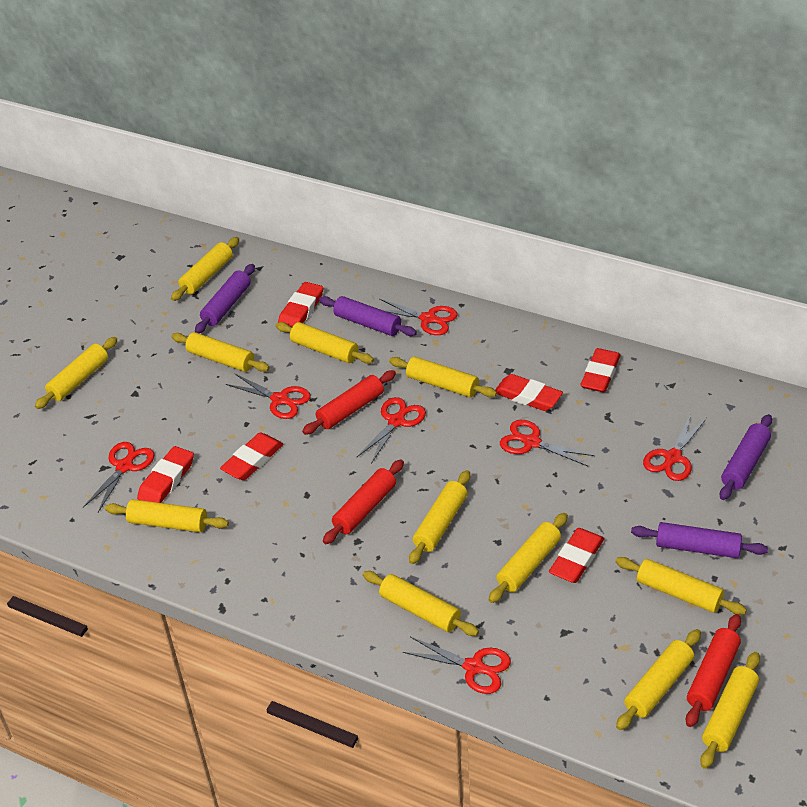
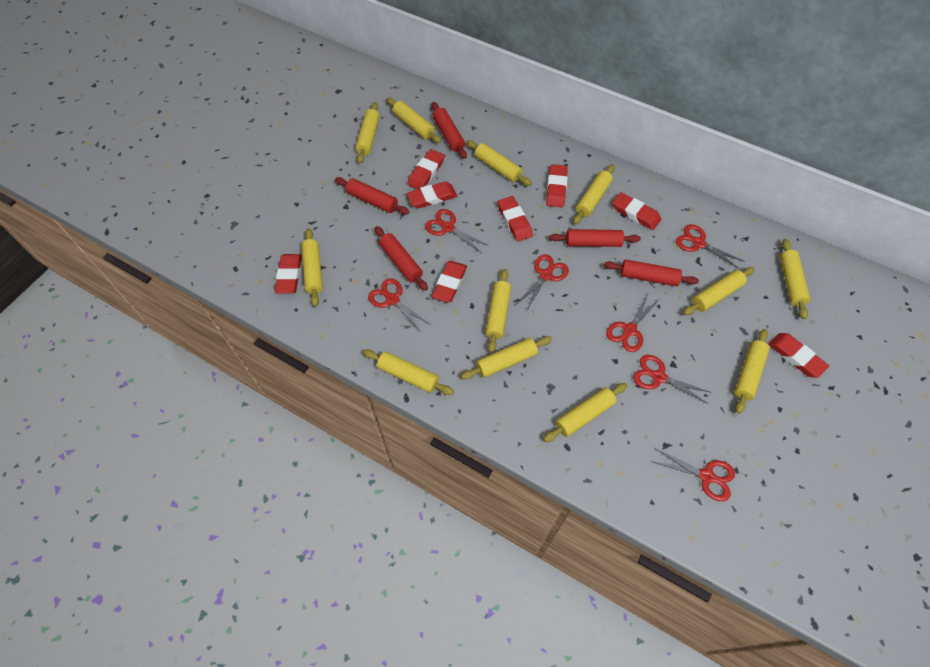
purple rolling pin: [195,264,255,333] [319,296,417,336] [631,522,768,558] [720,414,772,500] = 4 -> none = 0
red eraser: [137,446,194,503] [220,433,284,480] [278,282,323,327] [495,374,563,411] [549,528,604,583] [580,348,621,392] = 6 -> [275,254,302,293] [407,149,445,190] [407,181,457,208] [432,261,467,303] [498,196,533,242] [546,164,568,207] [612,192,661,230] [768,333,829,378] = 8
red rolling pin: [302,370,396,435] [323,459,404,544] [686,614,741,727] = 3 -> [335,177,409,214] [375,226,428,291] [431,102,467,159] [549,229,641,247] [604,259,699,286] = 5

